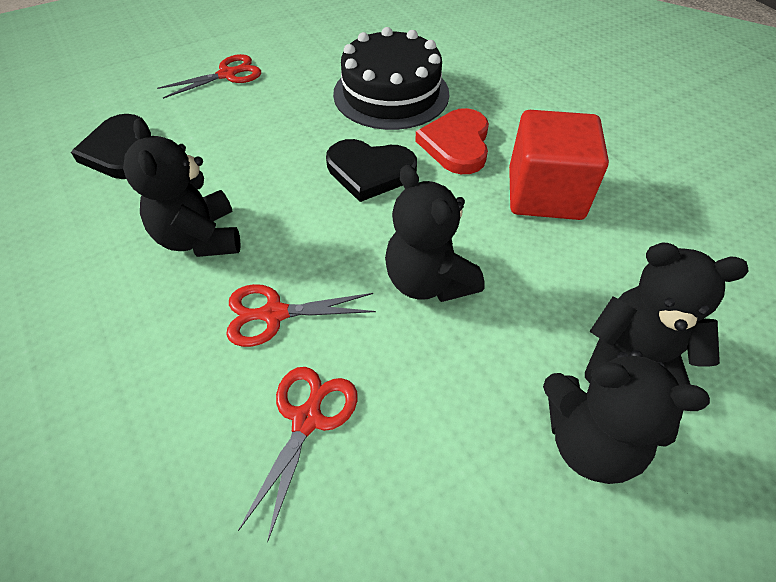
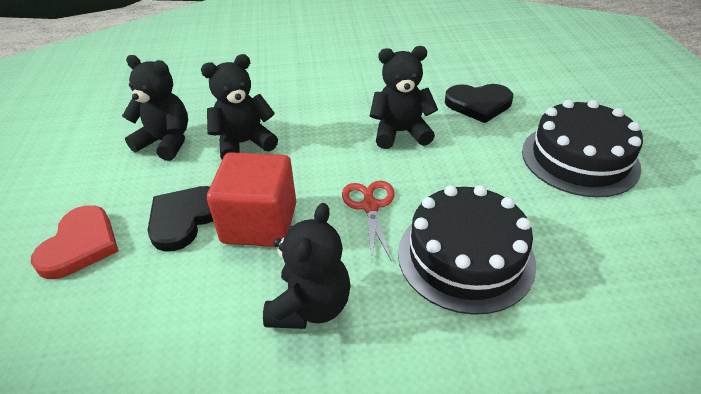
black cake: [333,27,449,130] = 1 -> [398,185,536,315] [522,100,643,197] = 2
red scissors: [157,54,261,99] [226,284,376,347] [238,367,358,542] = 3 -> [342,181,395,262] = 1

